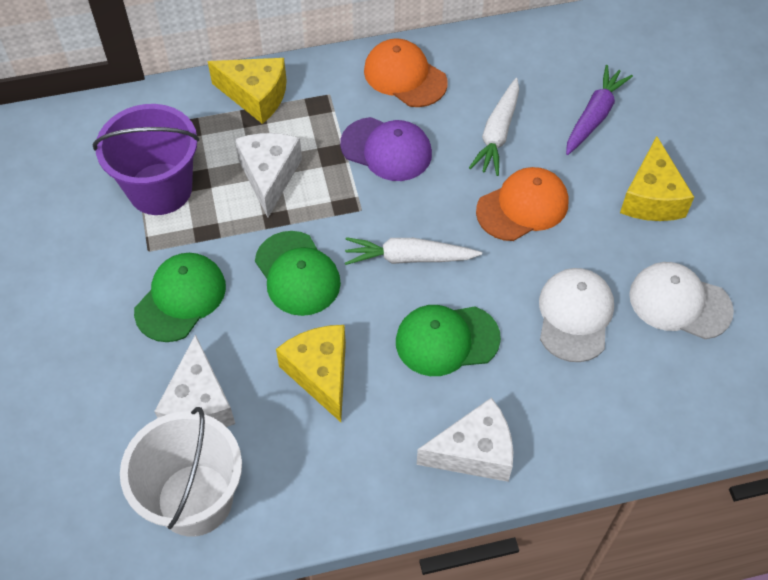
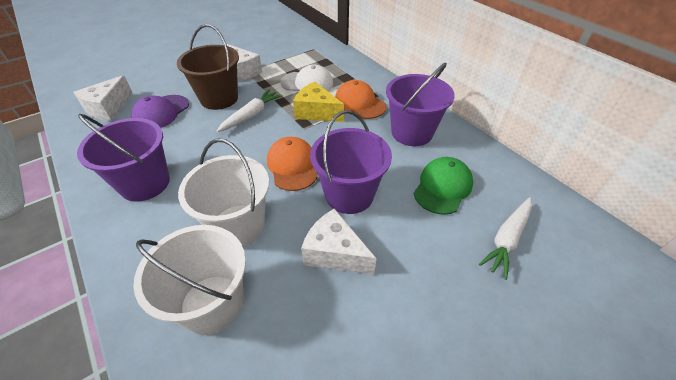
brown bucket: none = 0 -> [177,24,239,110] = 1
green cap: [134,253,226,342] [255,231,341,316] [396,305,501,376] = 3 -> [413,157,473,215] = 1
purple bucket: [93,104,199,215] = 1 -> [77,114,170,202] [310,110,392,214] [386,63,455,146] = 3
purple carrot: [566,65,633,155] = 1 -> none = 0
white bucket: [120,407,242,537] = 1 -> [133,225,246,335] [178,139,269,247] = 2
white cap: [539,268,614,362] [629,262,734,339] = 2 -> [280,65,333,91] = 1
yellow cheese: [208,58,287,124] [276,325,346,422] [620,136,694,221] = 3 -> [293,82,344,122] = 1

